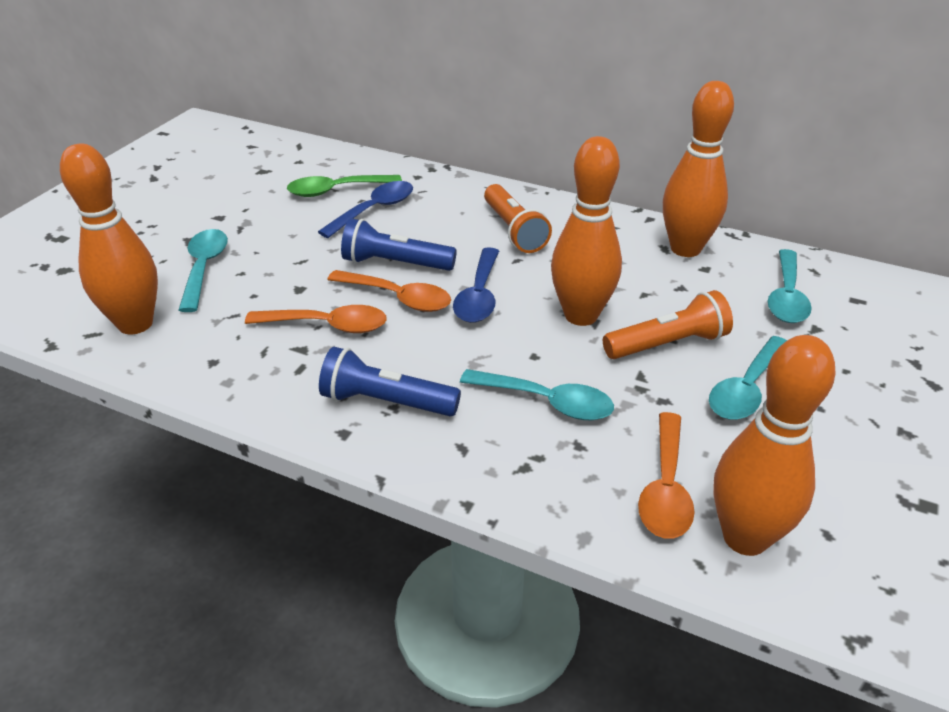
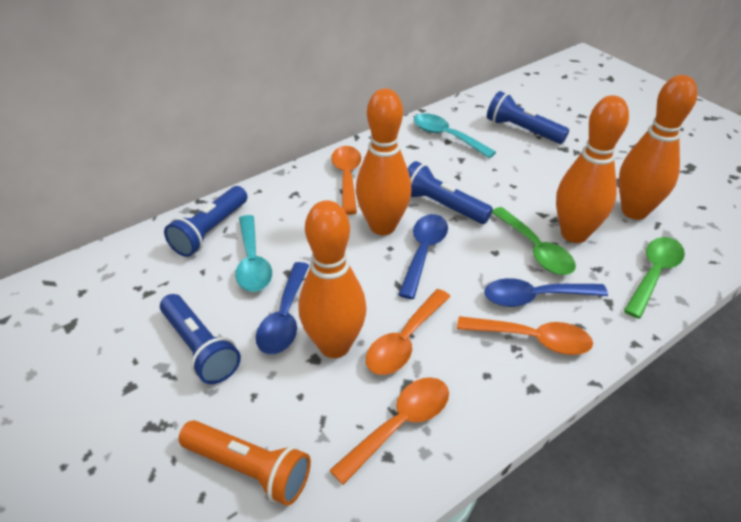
blue flashlight: [319,347,461,416] [341,218,457,271] = 2 -> [160,294,241,384] [164,186,247,257] [407,161,493,224] [487,91,569,144] = 4
blue spoon: [318,181,413,238] [453,247,499,323] = 2 -> [256,262,310,354] [398,214,448,299] [484,278,608,307] = 3
green spoon: [287,175,402,197] = 1 -> [492,207,576,275] [624,237,685,319] = 2
orange flashlight: [484,184,552,253] [603,290,733,359] = 2 -> [179,420,311,506] = 1
orange spoon: [245,305,387,333] [327,270,451,312] [638,412,695,539] = 3 -> [329,377,449,485] [331,146,361,215] [366,289,451,375] [457,316,593,355] = 4
turquoise spoon: [179,229,228,312] [460,369,614,420] [709,336,787,420] [768,249,812,323] = 4 -> [235,215,272,292] [414,113,496,158] = 2

